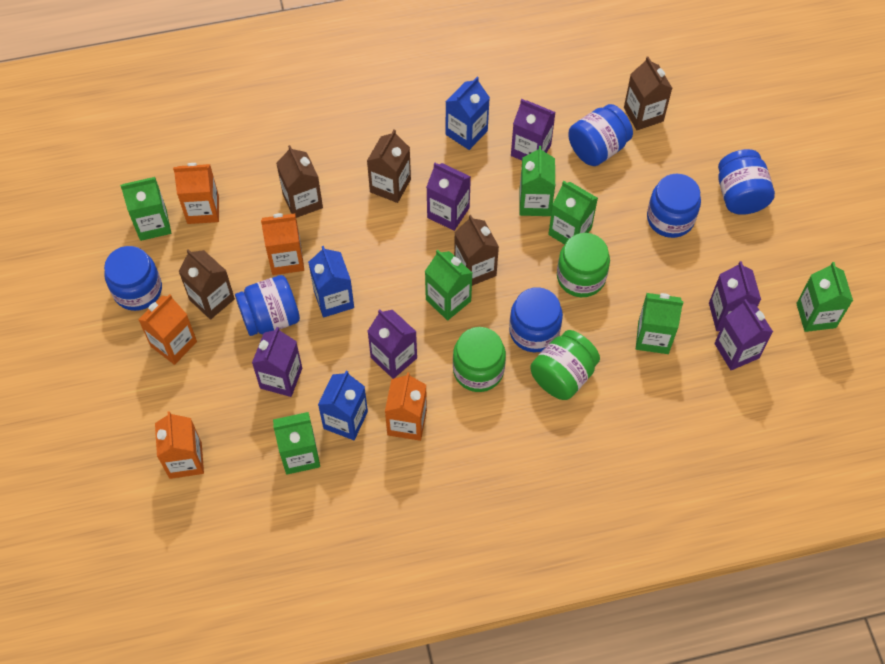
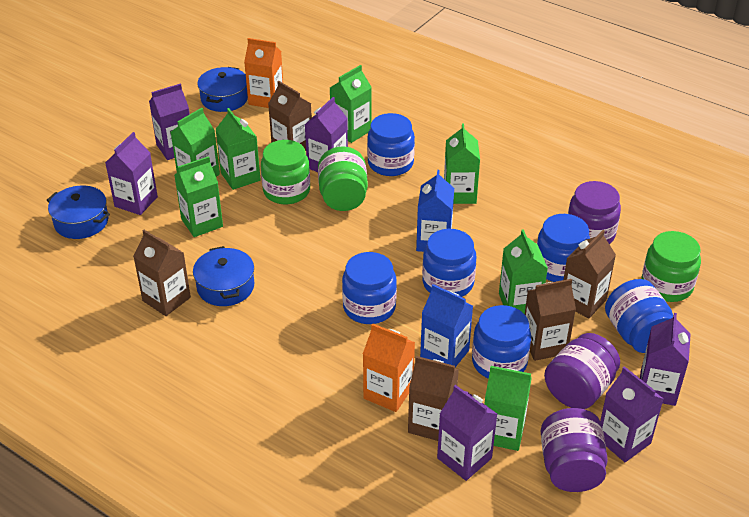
blue carton: [308,246,354,317] [318,371,368,440] [446,77,490,150] = 3 -> [416,170,454,252] [420,284,473,367] = 2
blue pot: none = 0 -> [47,186,110,239] [193,246,254,306] [197,67,248,112] = 3
orange carton: [138,294,197,365] [155,411,204,479] [173,163,219,224] [261,213,304,275] [385,372,427,441] = 5 -> [244,38,283,108] [363,323,415,412] = 2
purple jar: none = 0 -> [541,408,608,492] [544,333,620,409] [568,181,621,244] = 3

